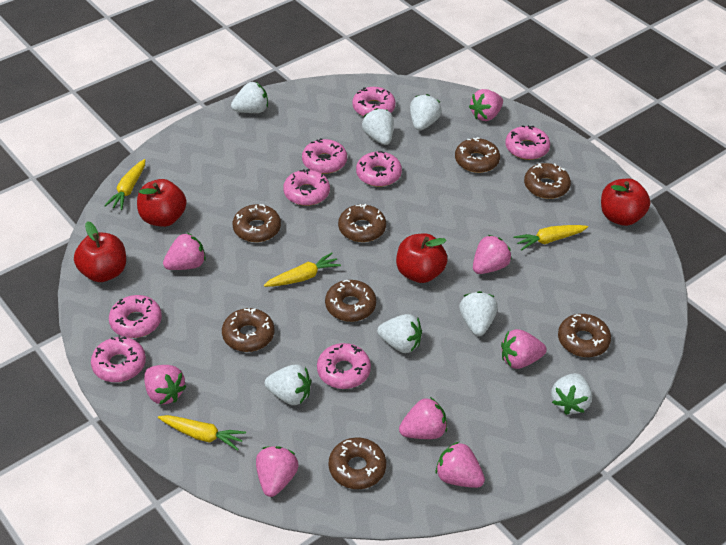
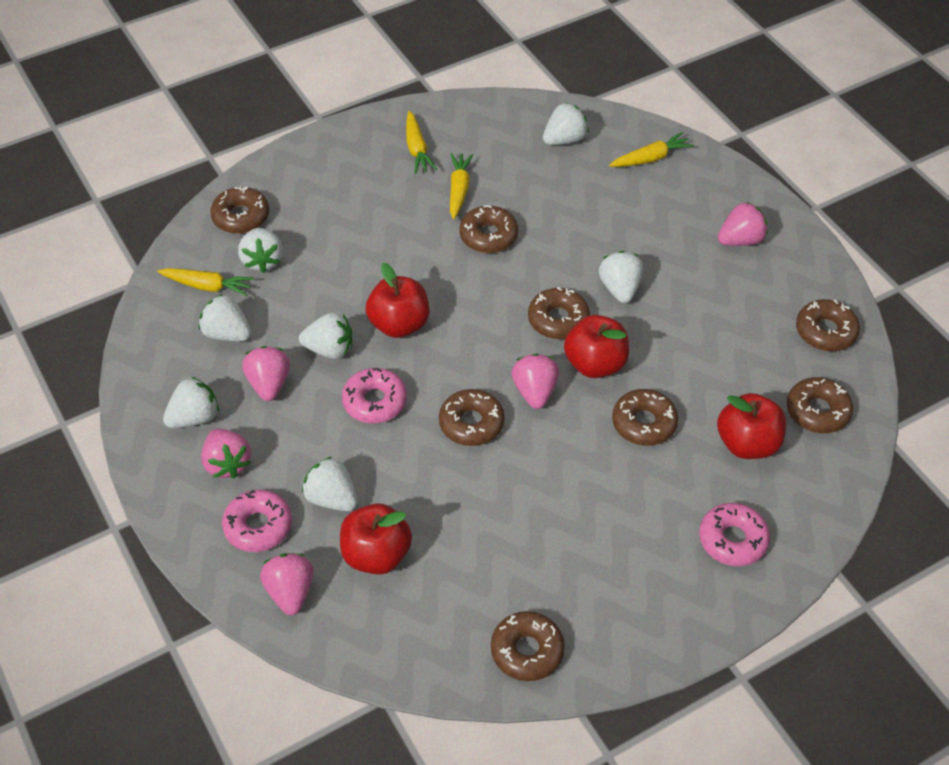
pink donut: [91,336,146,382] [109,295,162,338] [283,169,330,206] [302,138,347,174] [317,343,371,389] [352,87,396,117] [356,151,402,187] [505,125,550,160] = 8 -> [222,490,292,552] [342,368,407,424] [699,503,770,566] = 3
pink strawberry: [144,365,186,405] [163,233,206,270] [256,446,299,497] [399,397,447,439] [436,442,485,488] [469,89,503,121] [473,235,512,274] [501,329,547,369] = 8 -> [201,429,251,478] [242,346,290,401] [260,553,314,615] [512,354,559,409] [718,202,768,246] = 5

